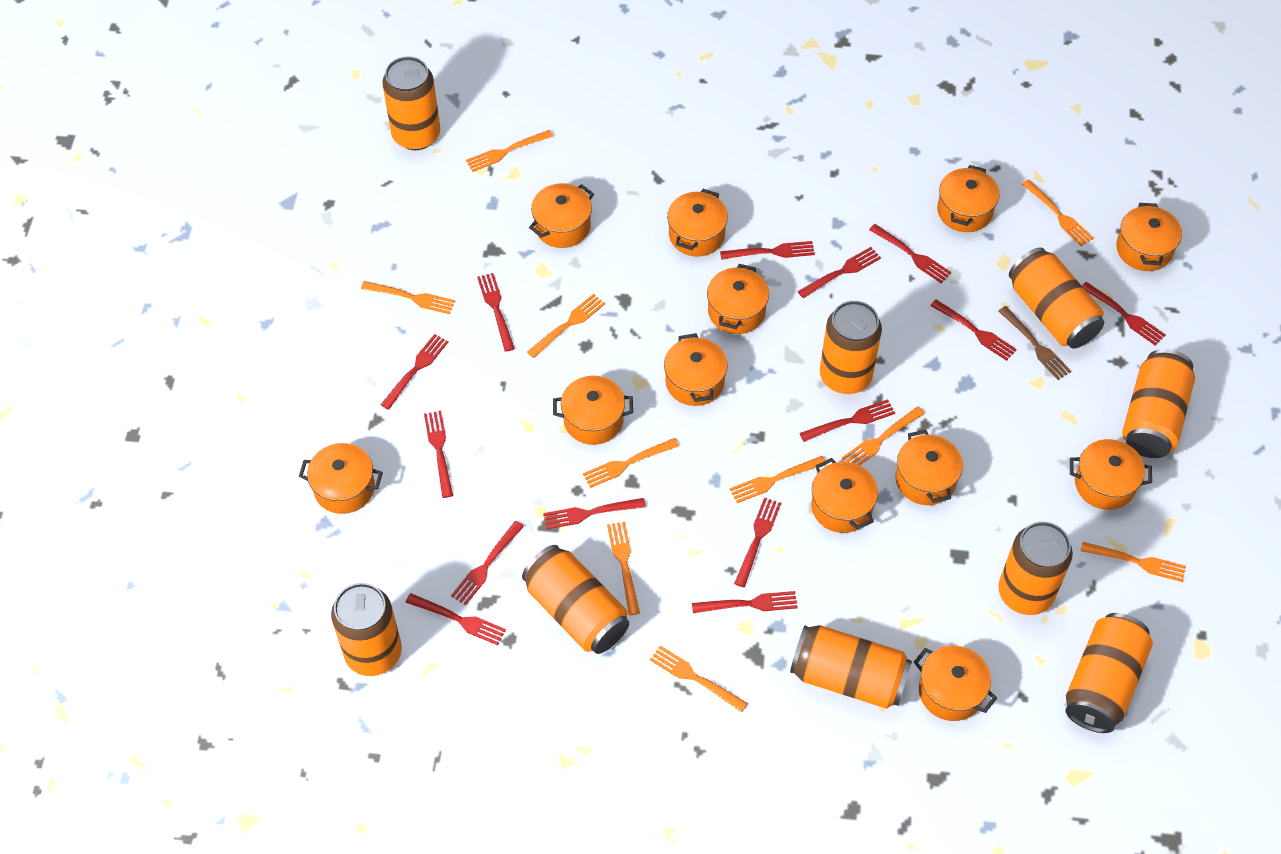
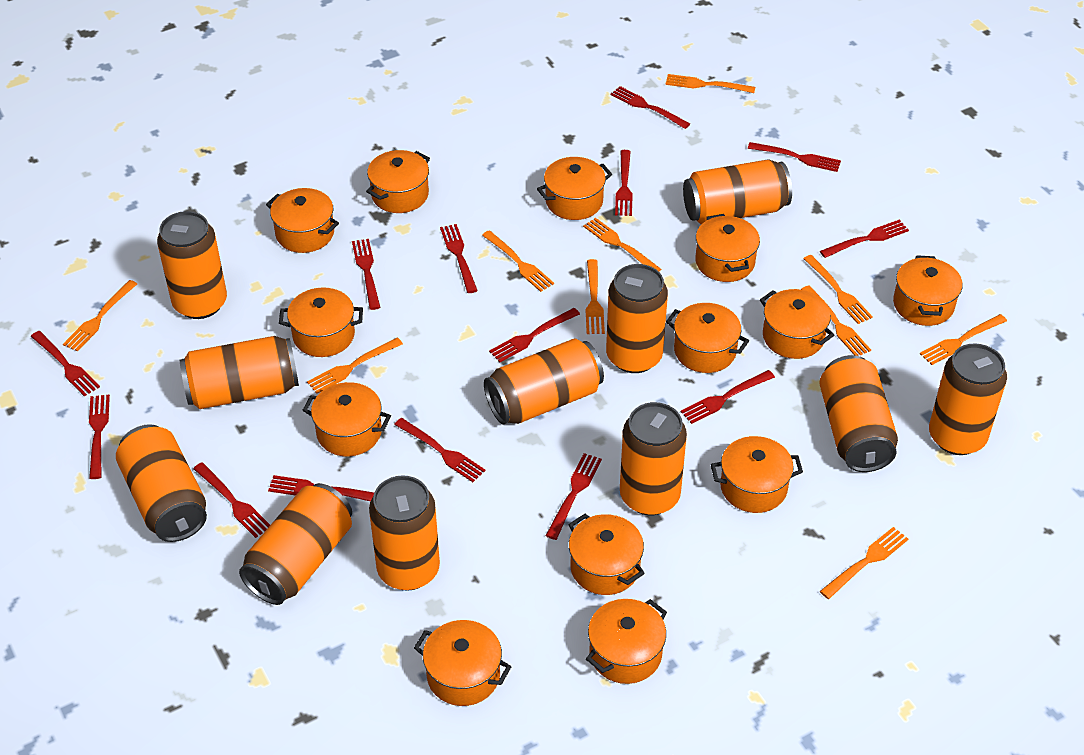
brown fork: [999,306,1071,380] = 1 -> none = 0
orange can: [331,583,402,676] [382,56,440,150] [522,545,629,654] [790,625,912,709] [820,301,882,394] [998,522,1073,615] [1009,247,1104,349] [1065,613,1153,733] [1122,349,1195,458] = 9 -> [116,424,207,542] [157,211,227,319] [180,336,299,409] [239,483,352,605] [369,476,440,591] [484,338,604,425] [606,264,668,373] [620,402,687,515] [683,160,792,225] [819,355,898,472] [929,343,1007,455] = 11
orange pot: [299,443,383,514] [529,183,594,248] [553,375,633,445] [664,333,728,406] [667,189,728,257] [707,264,769,334] [811,458,878,533] [896,430,963,505] [914,646,997,721] [937,165,1000,232] [1070,439,1152,510] [1116,203,1182,271] = 12 -> [266,188,339,253] [279,287,363,357] [303,382,391,456] [366,150,430,213] [414,620,511,706] [537,157,612,220] [568,514,645,595] [586,599,667,684] [666,303,749,373] [696,214,760,282] [711,436,803,513] [760,289,834,359] [893,255,963,326] = 13

